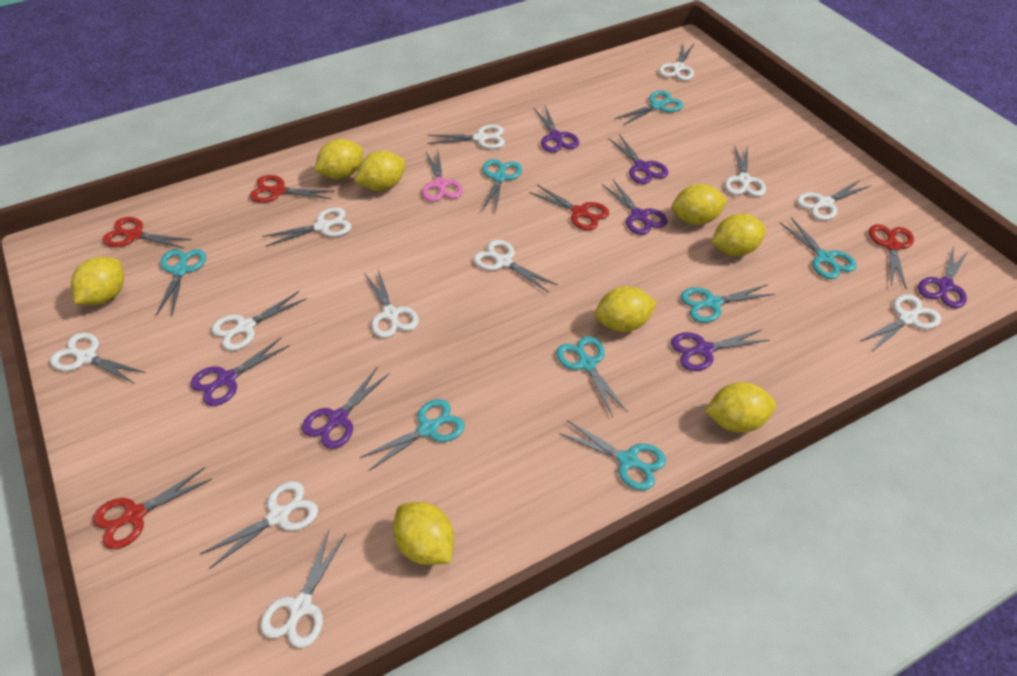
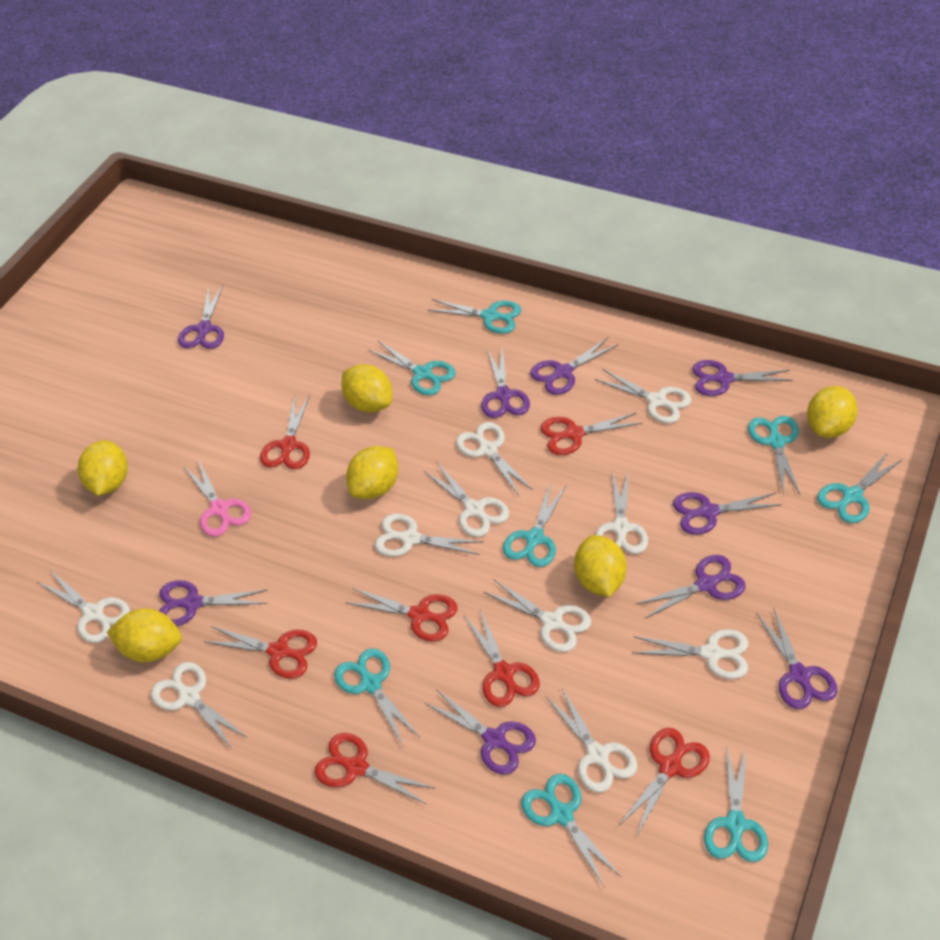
purple scissors: [191,338,290,406] [302,368,390,449] [534,106,579,153] [602,180,668,235] [608,134,668,184] [671,329,770,371] [918,246,968,308] = 7 -> [159,580,267,626] [178,285,224,349] [424,689,536,774] [481,347,530,418] [530,338,618,395] [637,555,746,618] [673,492,782,535] [692,360,793,396] [757,608,838,709] = 9
red scissors: [93,467,212,549] [103,217,192,249] [250,175,335,203] [529,185,609,231] [869,224,914,289] = 5 -> [204,626,317,679] [260,394,310,469] [315,733,436,804] [346,588,457,642] [464,609,540,707] [540,412,642,455] [619,728,710,837] = 7
white scissors: [50,333,146,383] [200,481,318,569] [211,291,307,351] [260,530,346,648] [262,207,352,247] [364,269,419,338] [428,125,505,149] [473,240,558,293] [659,42,694,81] [725,145,766,197] [797,179,871,221] [859,294,941,352] = 12 -> [37,570,130,643] [151,662,248,750] [375,514,484,557] [424,463,509,537] [456,422,533,496] [484,579,591,652] [546,688,638,793] [594,369,691,423] [595,471,648,554] [633,629,748,679] = 10
yellow lemon: [71,257,124,305] [314,139,363,179] [354,151,405,191] [393,502,454,565] [595,286,657,332] [672,184,728,225] [705,382,776,433] [711,214,766,256] = 8 -> [78,440,128,496] [107,609,182,662] [341,364,392,412] [346,446,398,499] [574,535,627,597] [807,386,858,438] = 6

